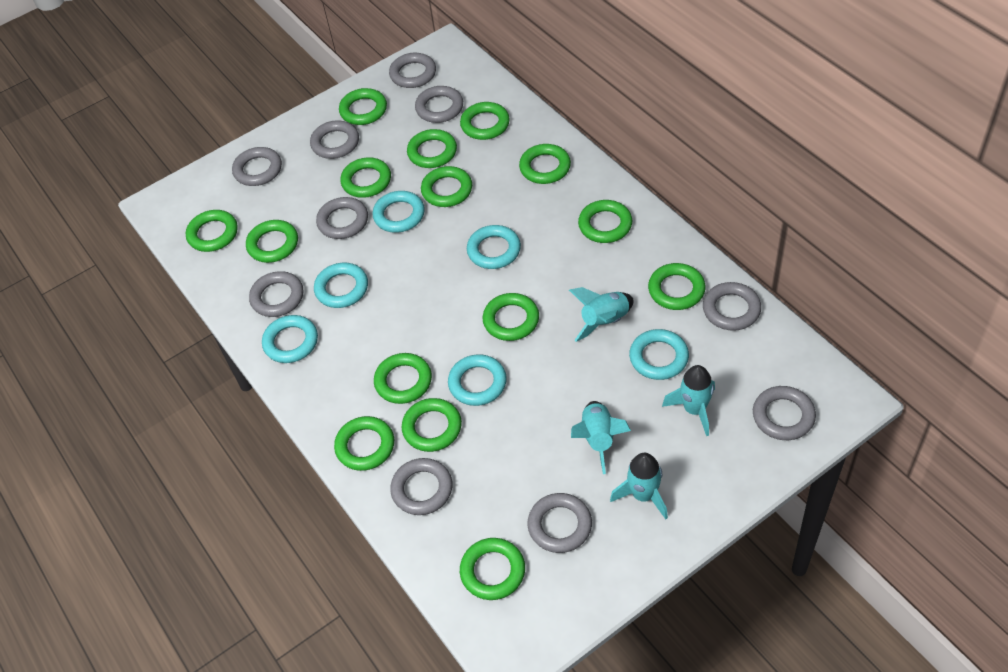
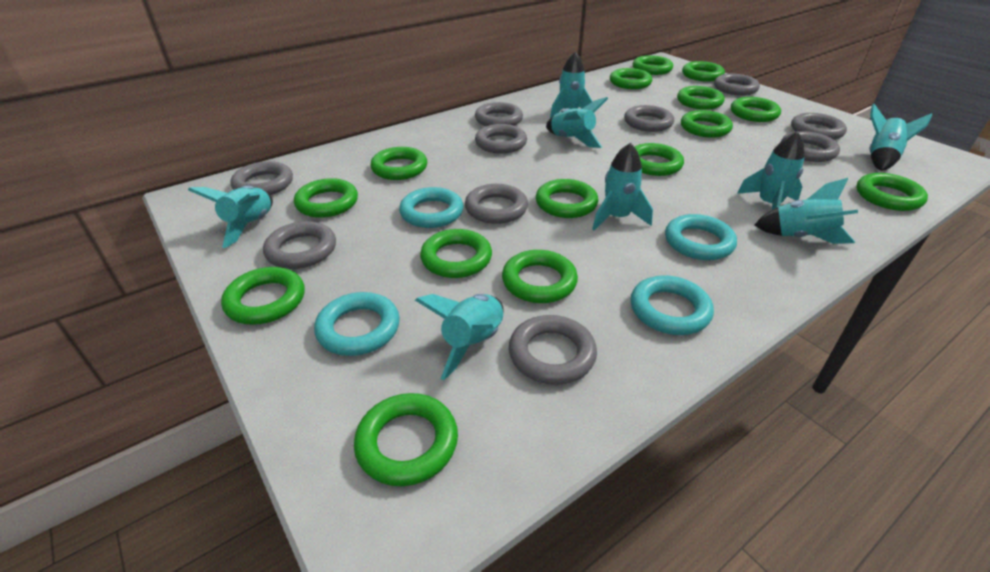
turquoise ring: [262,315,318,363] [314,263,368,308] [372,191,425,233] [448,354,507,406] [467,225,521,269] [629,329,689,380] = 6 -> [314,292,400,356] [399,187,463,228] [631,275,714,335] [665,214,737,260] = 4
turquoise rocket: [569,287,634,342] [571,401,631,474] [610,453,668,519] [662,365,715,436] = 4 -> [188,186,273,248] [415,294,504,380] [546,97,608,148] [550,51,593,118] [592,143,653,231] [737,131,805,210] [754,178,858,244] [869,104,932,171] = 8

